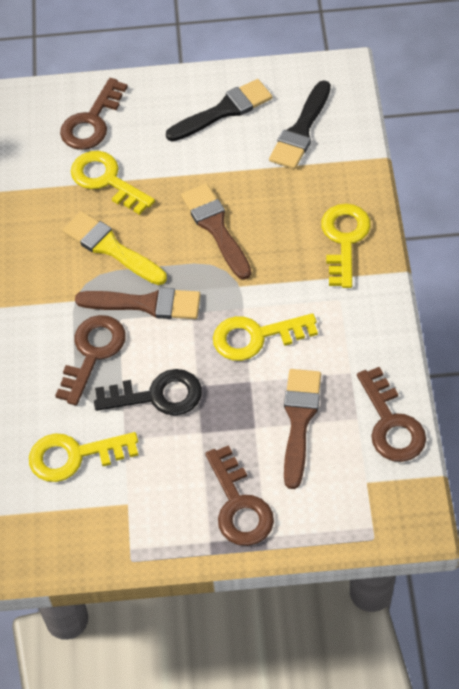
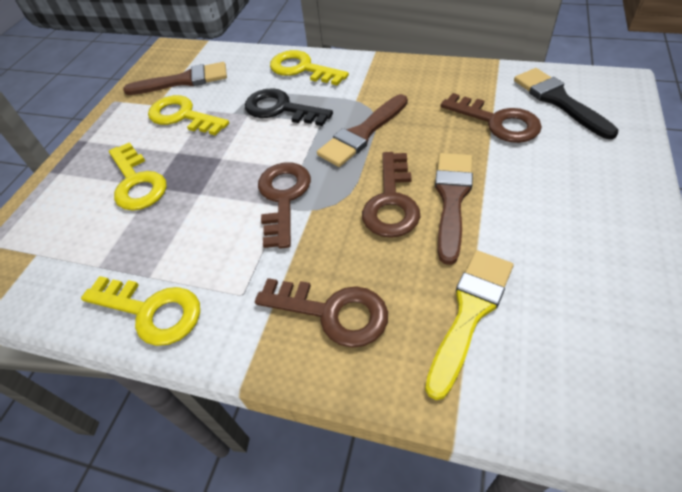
black brush: [166,79,272,141] [269,80,331,169] = 2 -> [514,68,618,139] = 1

